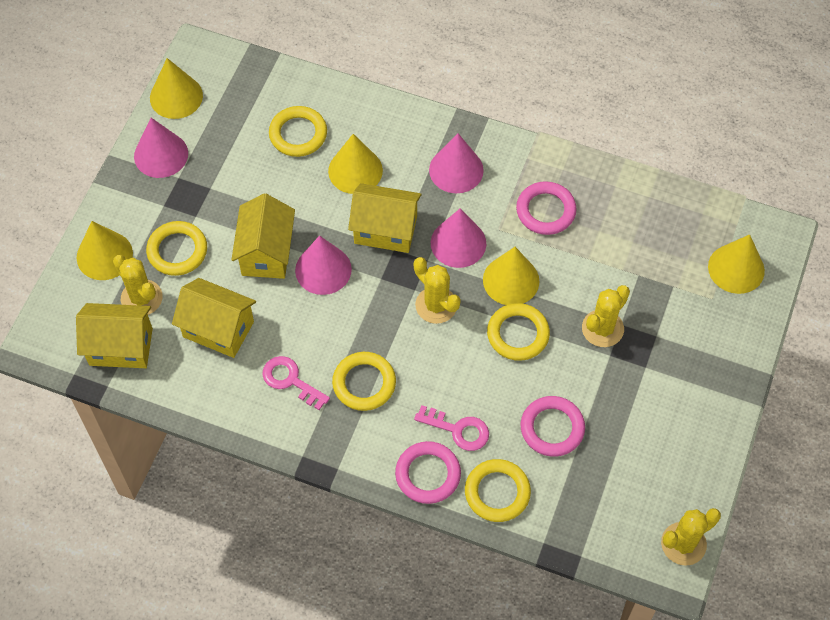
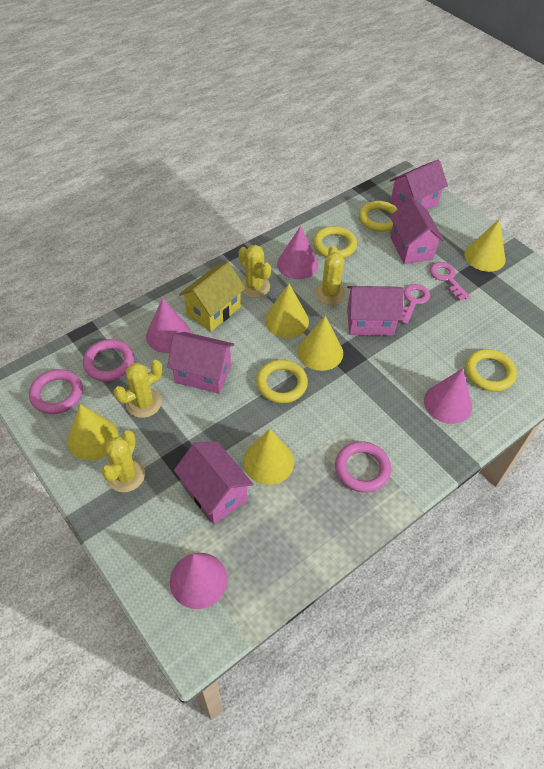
pink house: none = 0 -> [167,332,234,394] [174,442,253,524] [347,286,404,336] [390,160,448,210] [390,198,444,264] = 5
yellow house: [76,303,153,368] [172,278,256,358] [231,193,295,279] [348,183,422,253] = 4 -> [179,262,246,332] = 1
yellow ring: [146,221,207,276] [269,106,327,157] [332,352,396,411] [465,459,531,522] [487,303,550,361] = 5 -> [256,360,308,403] [313,226,357,258] [359,201,398,232] [465,349,517,392] = 4

